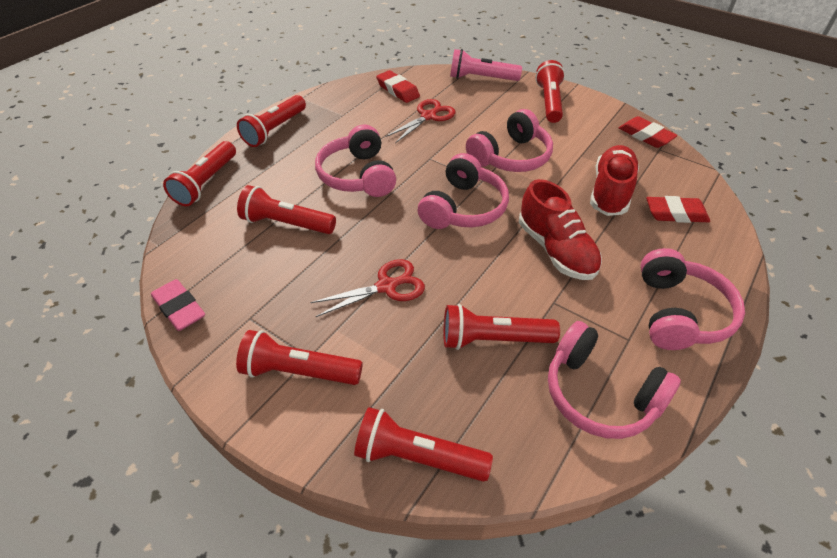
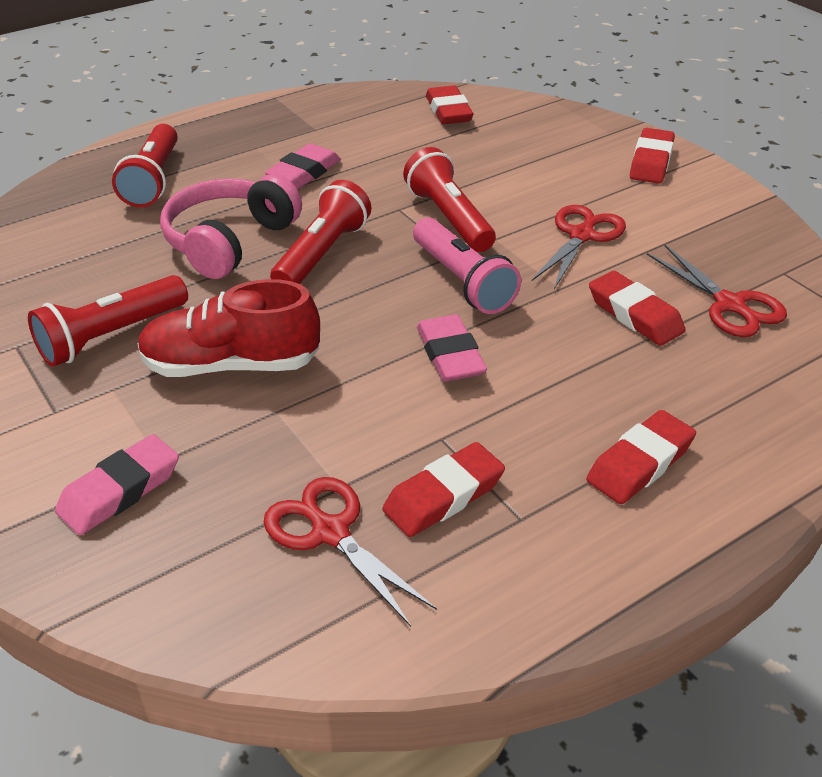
pink eraser: [151,279,205,331] = 1 -> [55,434,179,535] [265,144,341,189] [417,314,487,382] = 3
pink headphones: [315,125,396,197] [418,153,509,229] [466,109,553,172] [548,321,681,439] [641,248,745,350] = 5 -> [160,174,302,279] = 1
red eraser: [376,70,420,103] [619,116,678,148] [646,196,710,223] = 3 -> [382,442,505,537] [426,85,473,124] [586,410,696,504] [589,271,685,346] [630,128,675,184] = 5
red flashlight: [163,141,236,206] [236,330,363,385] [237,95,306,147] [237,185,336,234] [354,407,493,482] [443,304,560,350] [535,60,565,123] = 7 -> [28,275,188,367] [112,124,178,208] [270,180,371,284] [403,147,496,252] = 4
red scissors: [310,259,425,317] [386,99,456,143] = 2 -> [264,477,437,627] [532,205,626,289] [647,245,787,337] = 3
red shoe: [519,179,602,280] [590,145,639,216] = 2 -> [137,279,320,377] = 1

